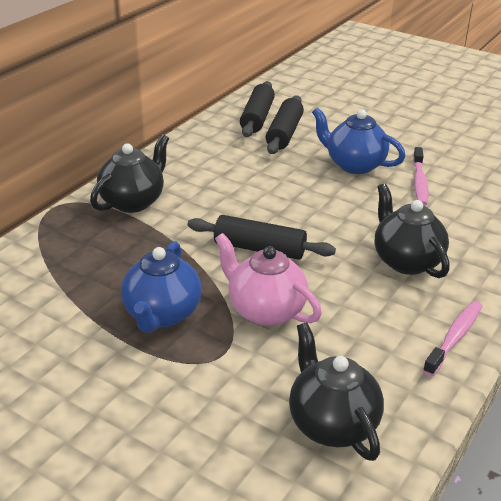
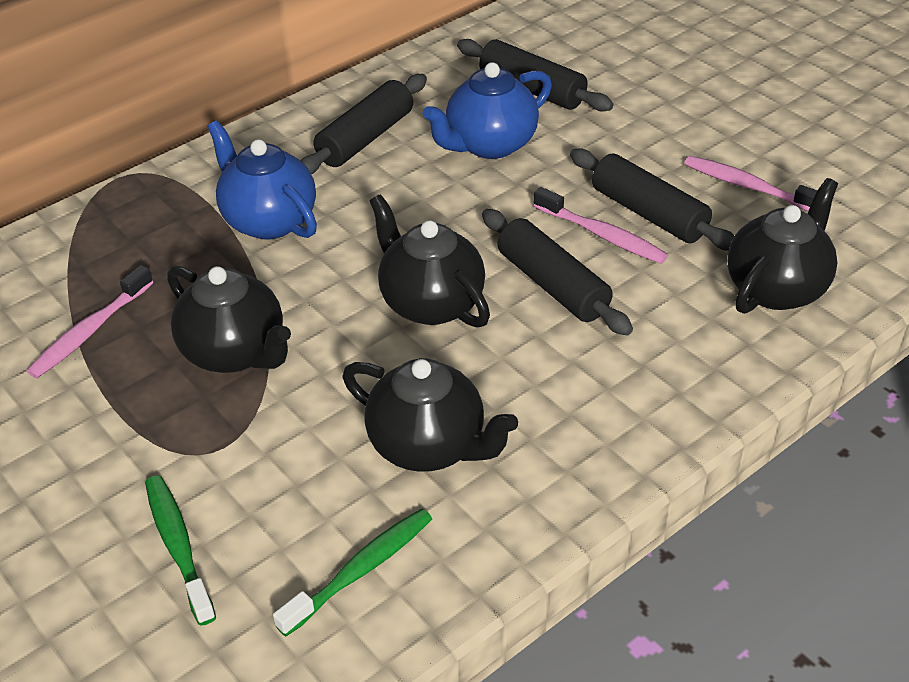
black rolling pin: [187,215,336,260] [240,81,275,137] [266,95,304,154] = 3 -> [301,74,427,174] [457,39,614,112] [482,209,633,336] [570,148,734,251] = 4
black teapot: [90,134,169,213] [289,322,384,461] [375,183,450,278] = 3 -> [167,266,291,373] [343,358,518,472] [370,194,490,328] [727,178,838,314] = 4
green toothbrush: none = 0 -> [145,475,216,626] [273,508,432,637] = 2
pink teapot: [215,233,322,326] = 1 -> none = 0
pink toothbrush: [413,147,429,206] [423,301,482,376] = 2 -> [27,265,153,378] [534,187,668,264] [684,156,817,211] = 3

